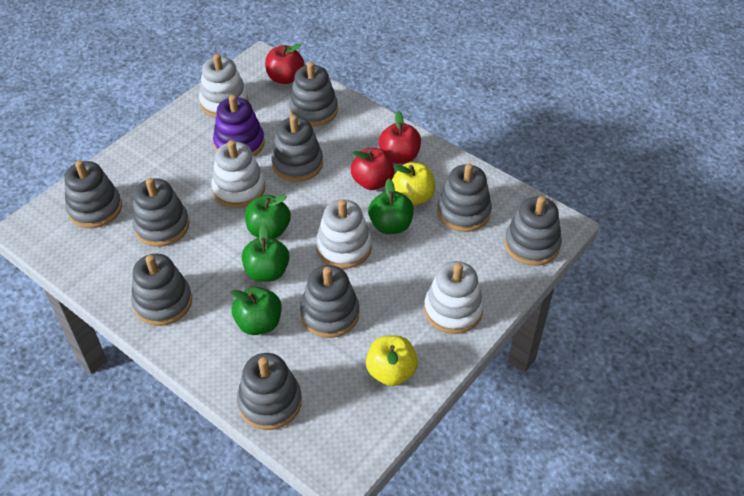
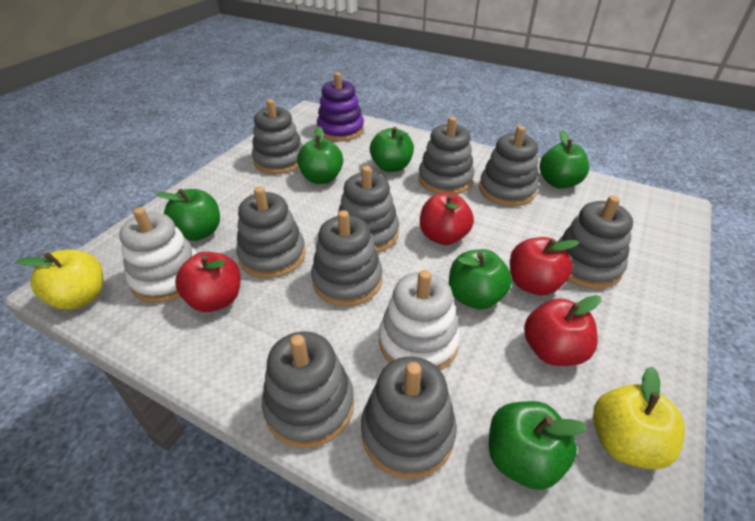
green apple: [230,287,281,335] [242,224,290,282] [245,195,291,239] [368,179,414,234] = 4 -> [156,189,220,241] [297,126,343,184] [370,127,414,172] [449,249,512,309] [489,401,587,490] [540,130,589,189] = 6
red apple: [265,44,304,84] [351,148,394,190] [379,111,421,164] = 3 -> [175,252,241,312] [420,193,474,245] [510,237,579,295] [524,295,601,366] = 4
white stacking toy: [199,54,248,118] [211,140,265,208] [316,199,372,269] [424,261,484,334] = 4 -> [119,207,197,303] [379,270,460,371] = 2

